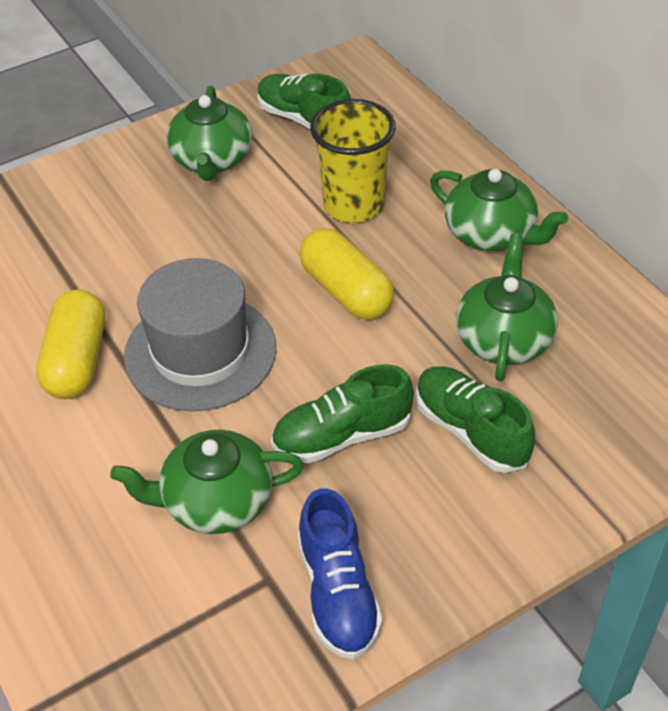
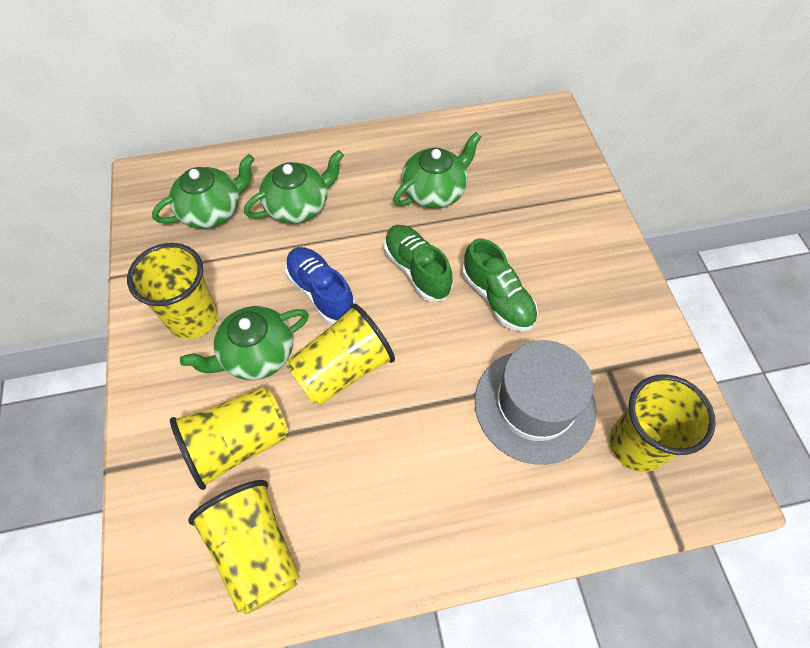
green shoe: [257,73,351,129] [271,364,414,463] [416,366,535,473] = 3 -> [384,225,453,302] [462,238,538,331] = 2
yellow capsule: [36,289,105,399] [299,228,394,320] = 2 -> none = 0
yellow cup: [310,99,396,223] = 1 -> [127,243,218,339] [170,387,288,490] [188,480,300,615] [286,303,395,405] [609,374,716,472] = 5

